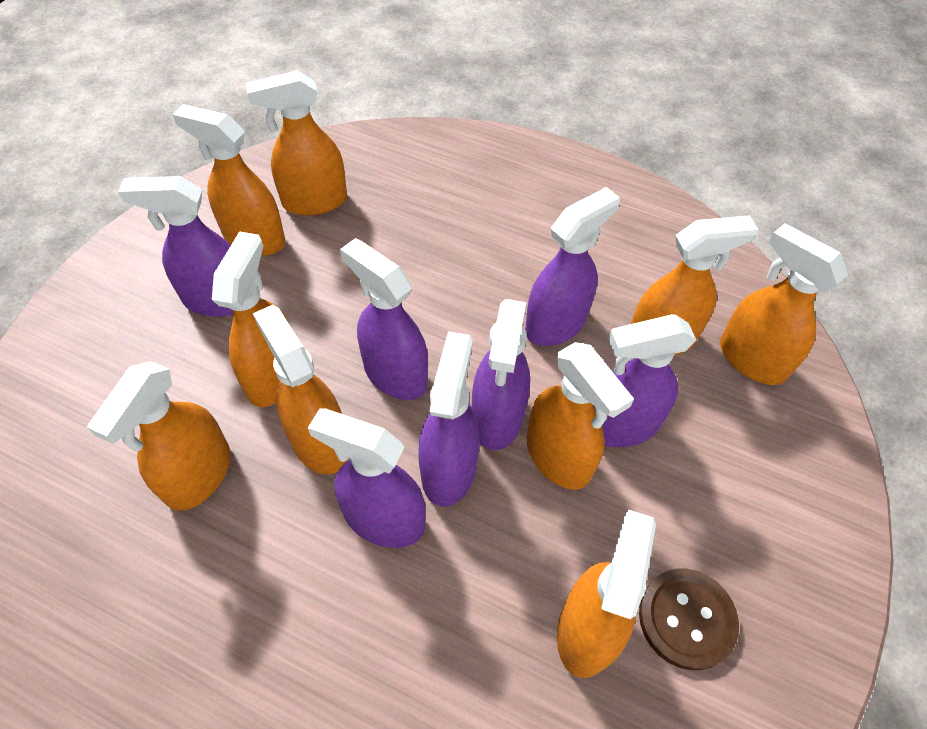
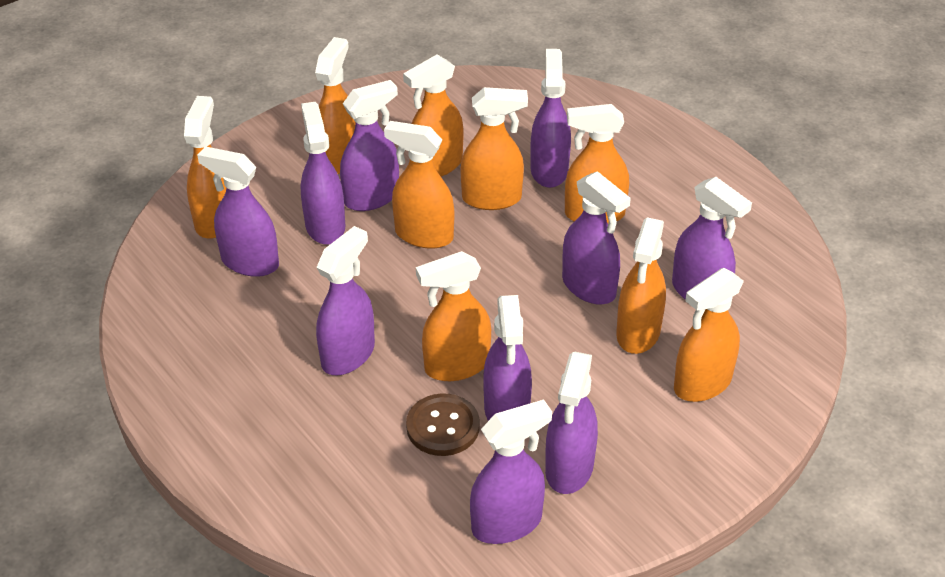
purple spray bottle: [118,176,233,317] [308,408,426,548] [340,238,428,400] [418,331,480,507] [472,299,530,450] [525,187,620,346] [594,314,696,447] = 7 -> [197,146,279,277] [300,102,345,245] [316,226,375,375] [340,80,399,211] [470,400,552,544] [483,295,532,421] [530,49,571,188] [545,352,598,494] [562,171,631,305] [672,177,752,300] = 10

